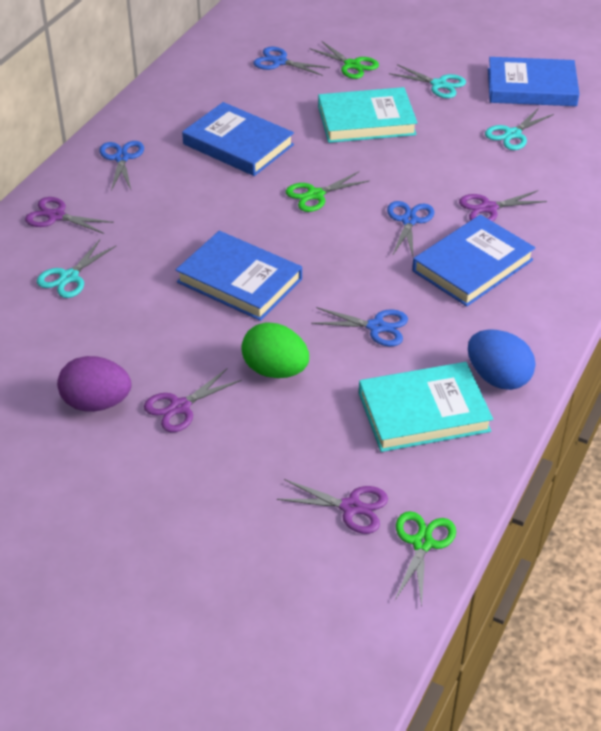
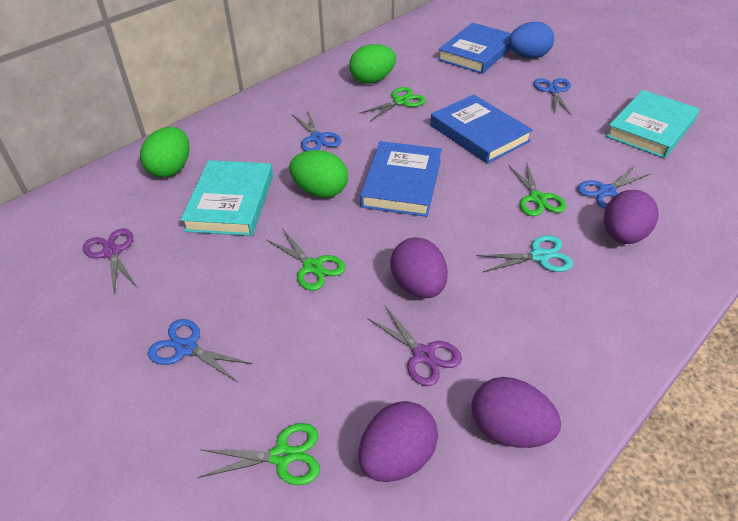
blue book: [176,231,302,321] [182,102,294,176] [412,215,535,307] [488,57,579,106] = 4 -> [360,141,442,217] [430,95,533,164] [438,23,511,74] = 3
green egg: [241,322,309,378] = 1 -> [140,127,189,177] [289,150,348,198] [349,44,396,84] = 3
green scissors: [286,172,370,212] [309,41,379,79] [395,511,456,606] = 3 -> [198,423,320,485] [267,230,345,291] [359,87,426,121] [509,162,566,216] = 4
purple egg: [57,356,131,412] = 1 -> [359,401,438,482] [390,237,448,298] [472,377,561,448] [604,190,658,244] = 4
purple scissors: [25,197,114,234] [144,368,242,432] [277,479,388,534] [459,190,547,222] = 4 -> [83,229,137,293] [367,306,462,386] = 2
turquoise scissors: [37,240,116,298] [389,64,466,98] [485,108,554,150] = 3 -> [476,235,573,272] = 1

